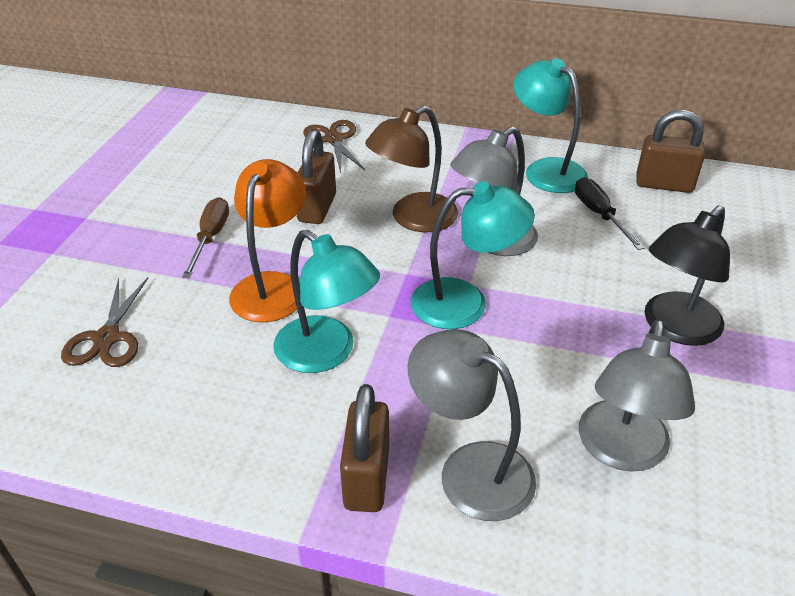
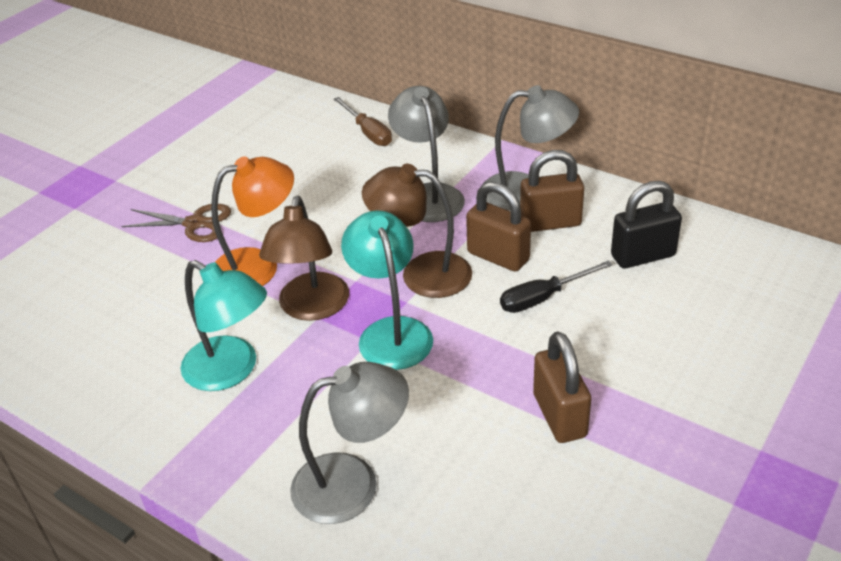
black lamp: [644,205,730,346] = 1 -> none = 0
black padlock: none = 0 -> [611,181,682,268] = 1
brown lamp: [365,106,458,232] = 1 -> [259,196,349,321] [362,164,472,298] = 2
brown scissors: [61,277,148,367] [303,120,365,173] = 2 -> [121,204,231,242] = 1
turquoise lamp: [273,230,380,373] [411,181,535,329] [513,58,588,193] = 3 -> [180,260,267,391] [341,210,433,370] = 2

